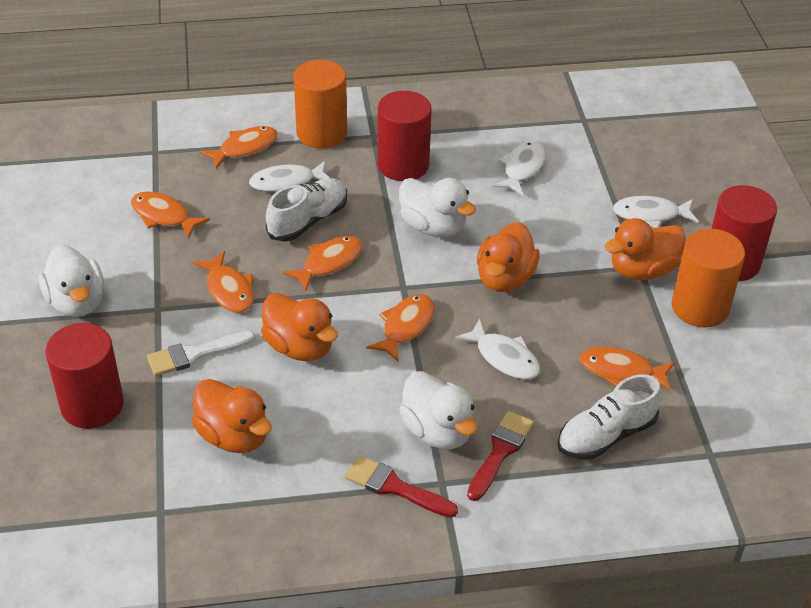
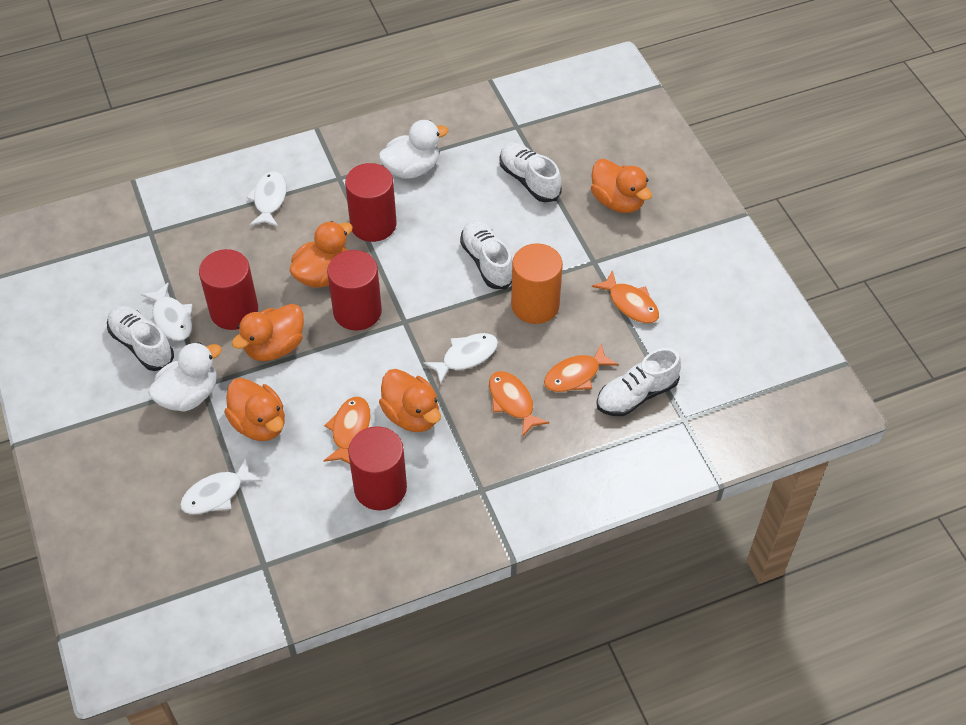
orange cylinder: [294,60,347,149] [672,229,745,328] = 2 -> [511,244,563,324] = 1
orange duck: [192,379,272,453] [261,293,338,361] [477,222,540,292] [605,218,686,280] = 4 -> [224,378,285,441] [232,304,304,361] [290,221,353,288] [379,369,441,432] [591,159,652,213] = 5
orange fish: [131,191,210,239] [193,251,254,313] [200,126,278,169] [283,236,362,291] [366,294,434,362] [579,347,674,391] = 6 -> [324,397,371,464] [489,371,549,437] [544,344,619,392] [592,270,659,323] = 4
red brush: [345,455,458,518] [467,411,534,501] = 2 -> none = 0
red cylinder: [45,323,124,429] [378,91,432,181] [711,185,777,281] = 3 -> [199,249,258,330] [327,250,382,331] [345,163,397,242] [348,426,407,510] = 4
white brush: [147,331,255,376] = 1 -> none = 0
white duck: [39,245,104,317] [399,178,476,237] [399,371,477,449] = 3 -> [148,342,222,412] [379,120,448,179] = 2
white shoe: [266,178,347,242] [557,374,661,460] = 2 -> [107,306,174,371] [460,220,513,289] [499,143,562,202] [597,348,681,416] = 4

